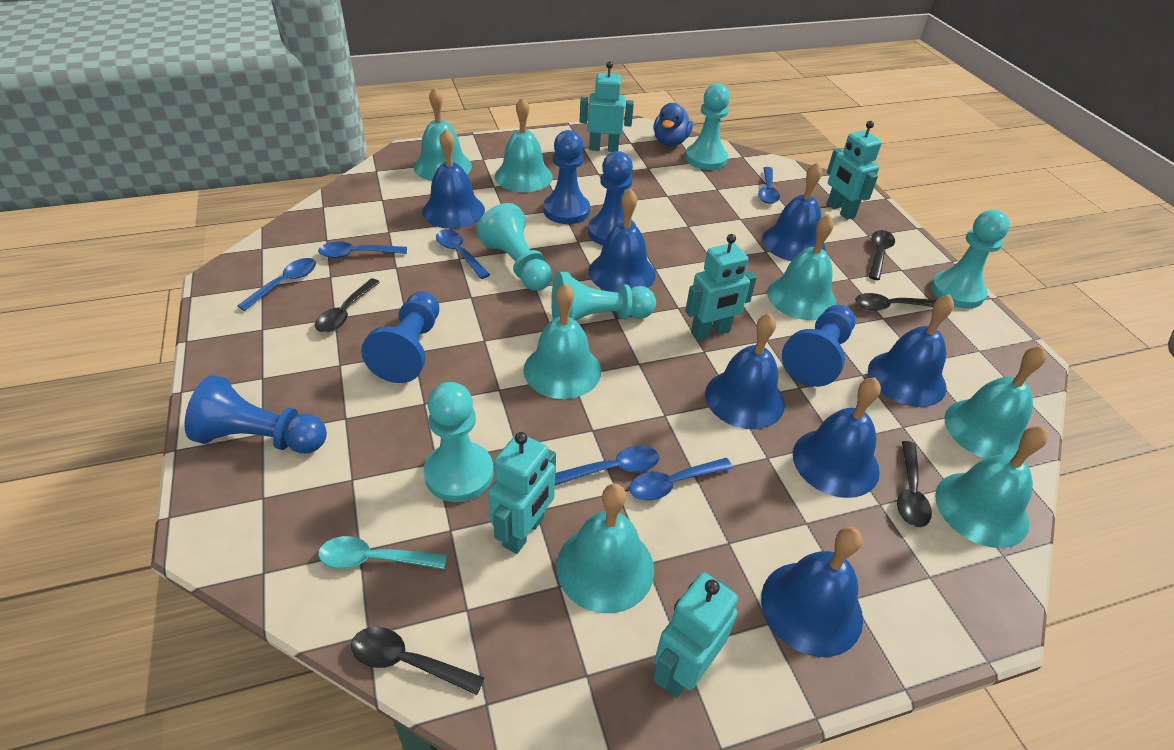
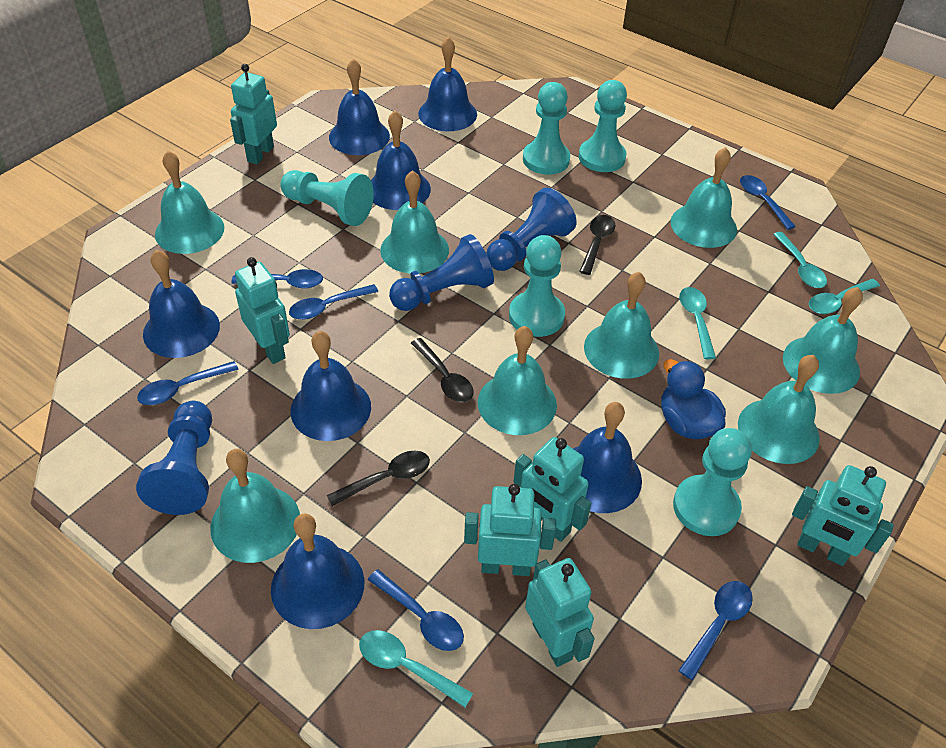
black spoon: [315,278,380,332] [351,627,484,695] [855,293,936,311] [869,230,895,280] [897,441,932,527] = 5 -> [327,451,430,506] [411,338,474,402] [579,215,616,275] = 3
blue pawn: [184,375,327,453] [361,291,439,383] [543,130,590,224] [588,151,636,246] [782,305,855,387] = 5 -> [136,401,212,515] [389,234,494,311] [486,188,576,271] = 3
turquoise bell: [414,87,472,181] [495,97,553,192] [523,283,601,399] [556,484,654,613] [767,214,837,320] [935,426,1048,548] [944,346,1046,459] = 7 -> [155,151,224,254] [210,449,300,563] [380,170,449,274] [478,326,557,435] [584,272,659,379] [671,147,737,248] [738,355,820,464] [783,287,863,394] = 8
turquoise robot: [488,432,556,554] [580,61,634,152] [653,573,738,698] [685,234,757,340] [827,121,882,220] = 5 -> [230,64,277,164] [235,257,290,364] [464,484,556,576] [514,437,591,542] [525,558,595,667] [792,465,894,566] = 6
turquoise spoon: [318,536,447,569] = 1 -> [359,630,473,707] [679,287,716,359] [773,232,827,288] [809,279,880,314] = 4

